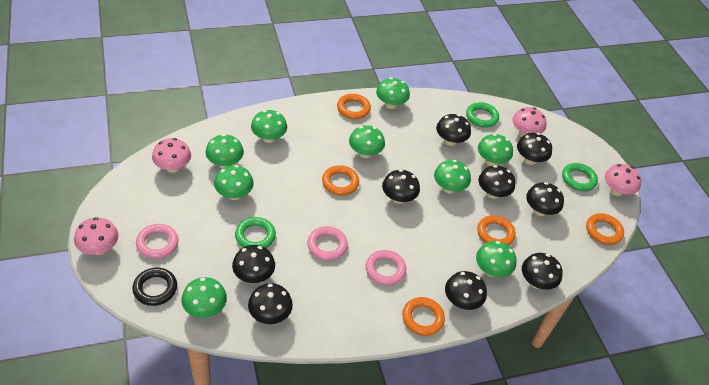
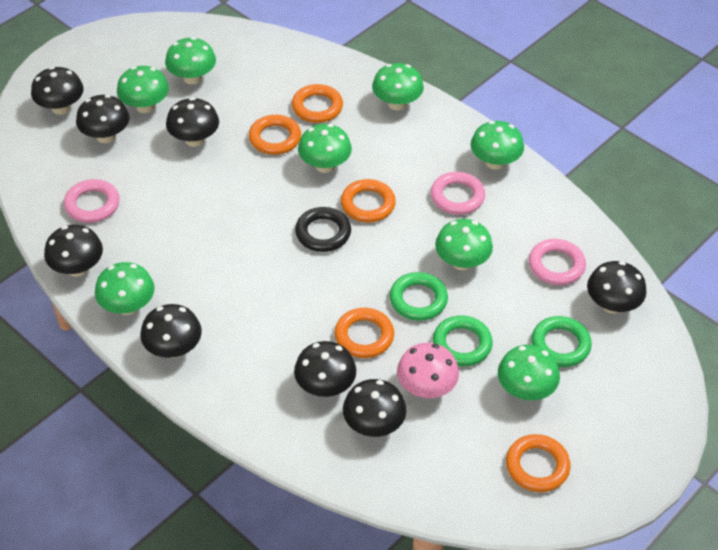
black mushroom: [232,245,275,283] [248,283,293,324] [382,169,420,204] [436,114,471,146] [445,271,487,310] [479,165,515,199] [517,133,552,165] [522,253,563,290] [526,182,564,216] = 9 -> [31,67,84,115] [44,225,103,277] [76,95,129,143] [140,304,202,358] [166,97,219,147] [294,341,356,397] [343,379,406,437] [587,261,646,314] = 8
green mushroom: [181,277,227,318] [205,134,244,168] [214,165,254,200] [251,110,287,143] [349,125,385,158] [376,78,410,109] [434,160,471,193] [476,241,516,277] [478,134,513,166] = 9 -> [95,262,154,315] [117,66,169,113] [165,37,216,85] [298,124,352,173] [372,63,424,110] [435,219,493,270] [471,121,524,170] [498,345,560,400] = 8
pink mushroom: [74,217,119,255] [152,138,191,173] [512,107,547,137] [605,164,641,196] = 4 -> [397,343,459,398] = 1

